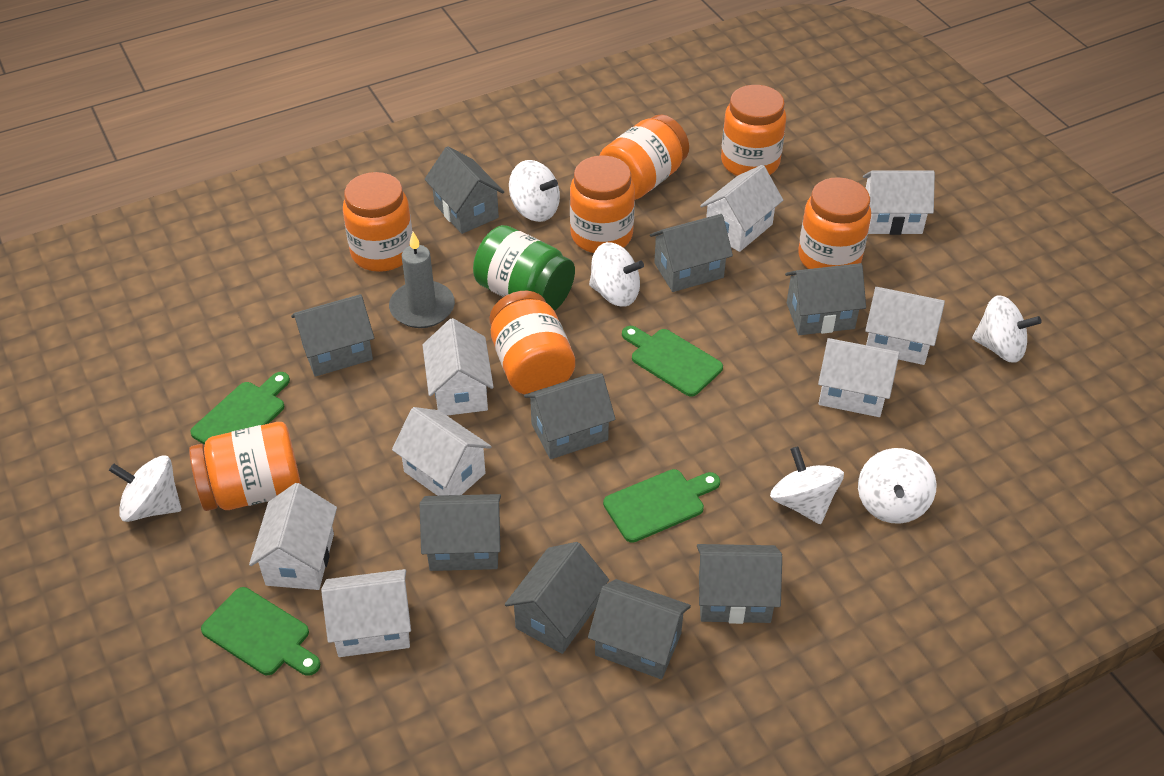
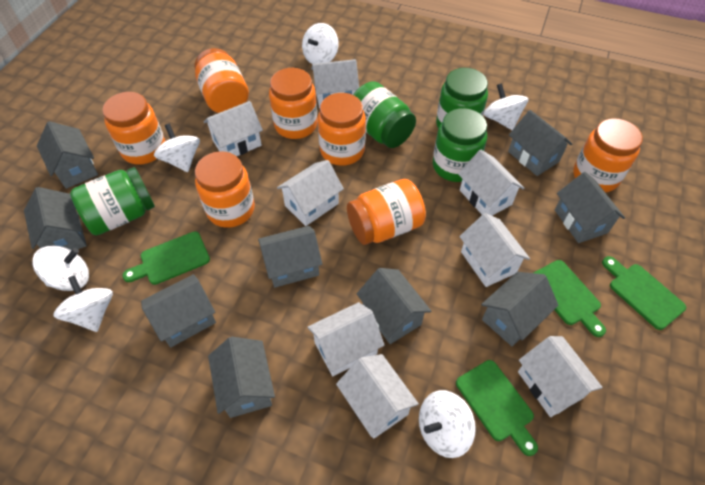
green jar: [473,225,575,311] = 1 -> [70,167,155,235] [353,81,416,148] [433,108,487,182] [436,68,488,129] = 4
grey candle: [389,232,455,328] = 1 -> none = 0

